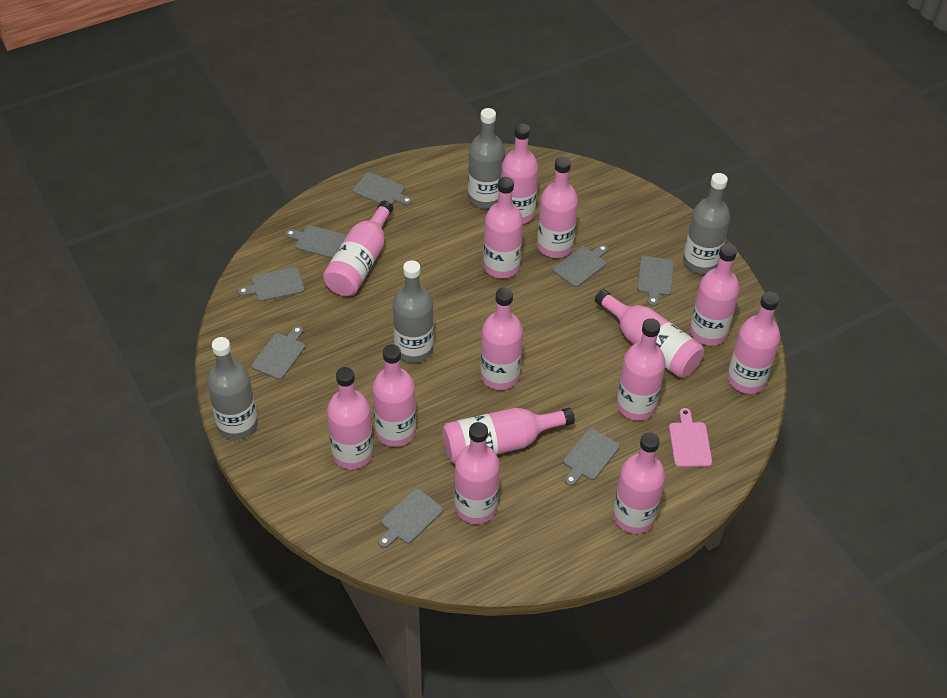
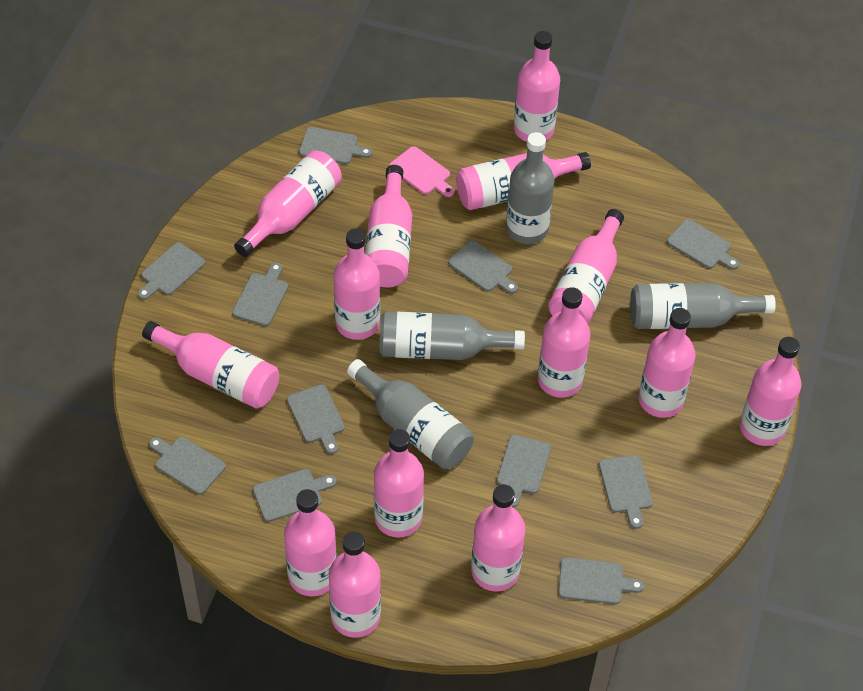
grey cutting board: [238,267,305,301] [252,326,305,380] [285,225,347,258] [353,173,412,205] [378,488,443,548] [553,245,608,287] [563,428,620,486] [637,256,674,306] = 8 -> [138,242,205,300] [149,437,226,495] [232,262,288,326] [253,469,337,522] [287,384,345,454] [299,127,372,164] [448,240,518,294] [497,435,551,507] [558,557,644,604] [599,455,653,529] [667,219,739,270] = 11

